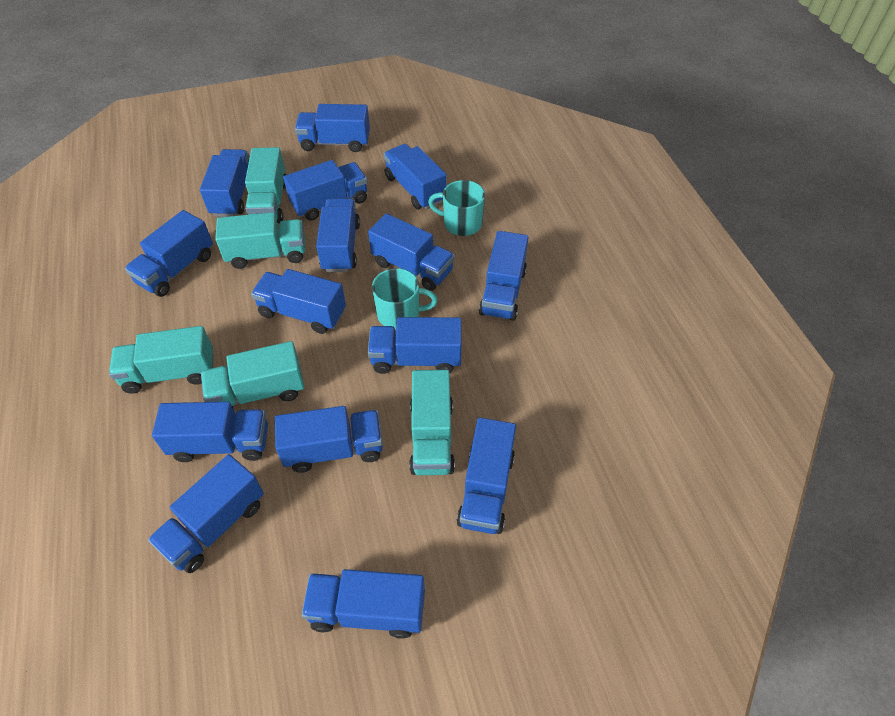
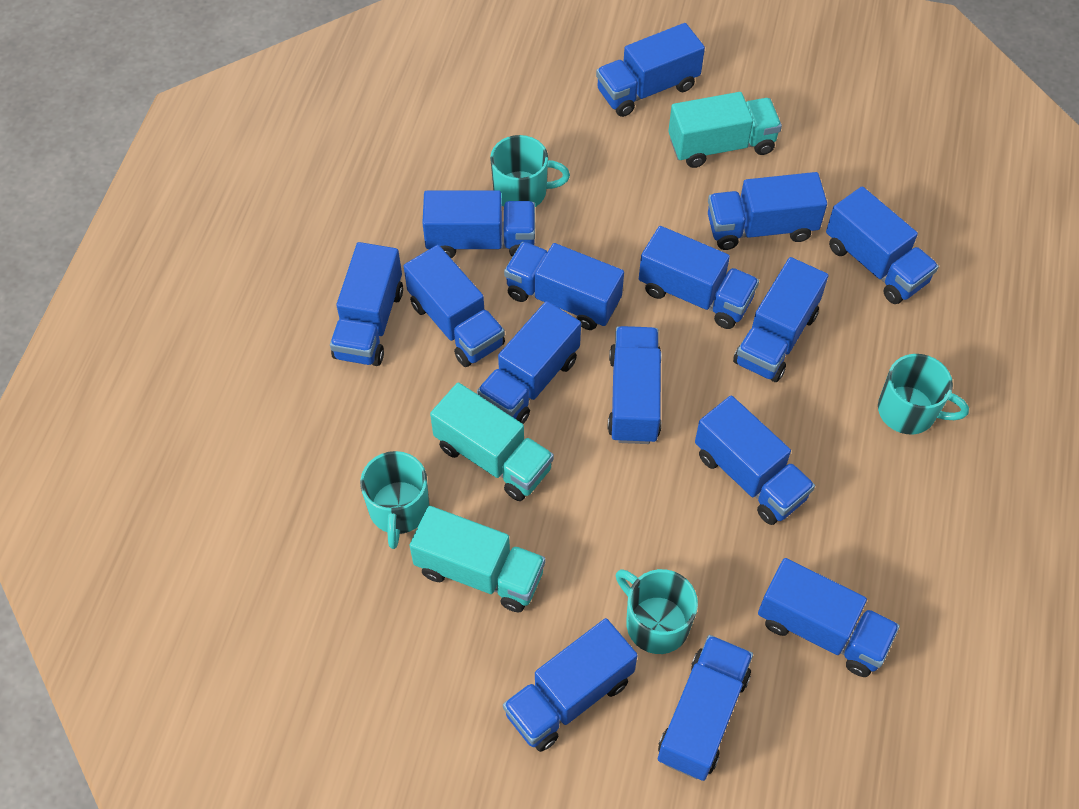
turquoise mug: [372,268,438,329] [428,180,485,236] = 2 -> [360,451,429,549] [490,135,570,207] [616,569,698,654] [878,354,969,434] = 4
turquoise truck: [109,326,213,394] [201,341,304,407] [215,212,305,269] [245,147,286,223] [409,370,455,475] = 5 -> [409,506,545,612] [430,382,554,501] [668,92,782,168] = 3

